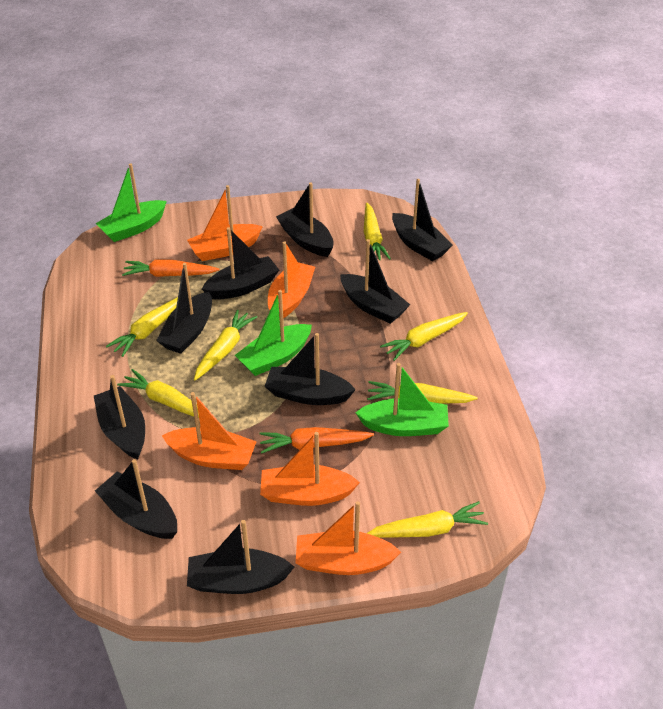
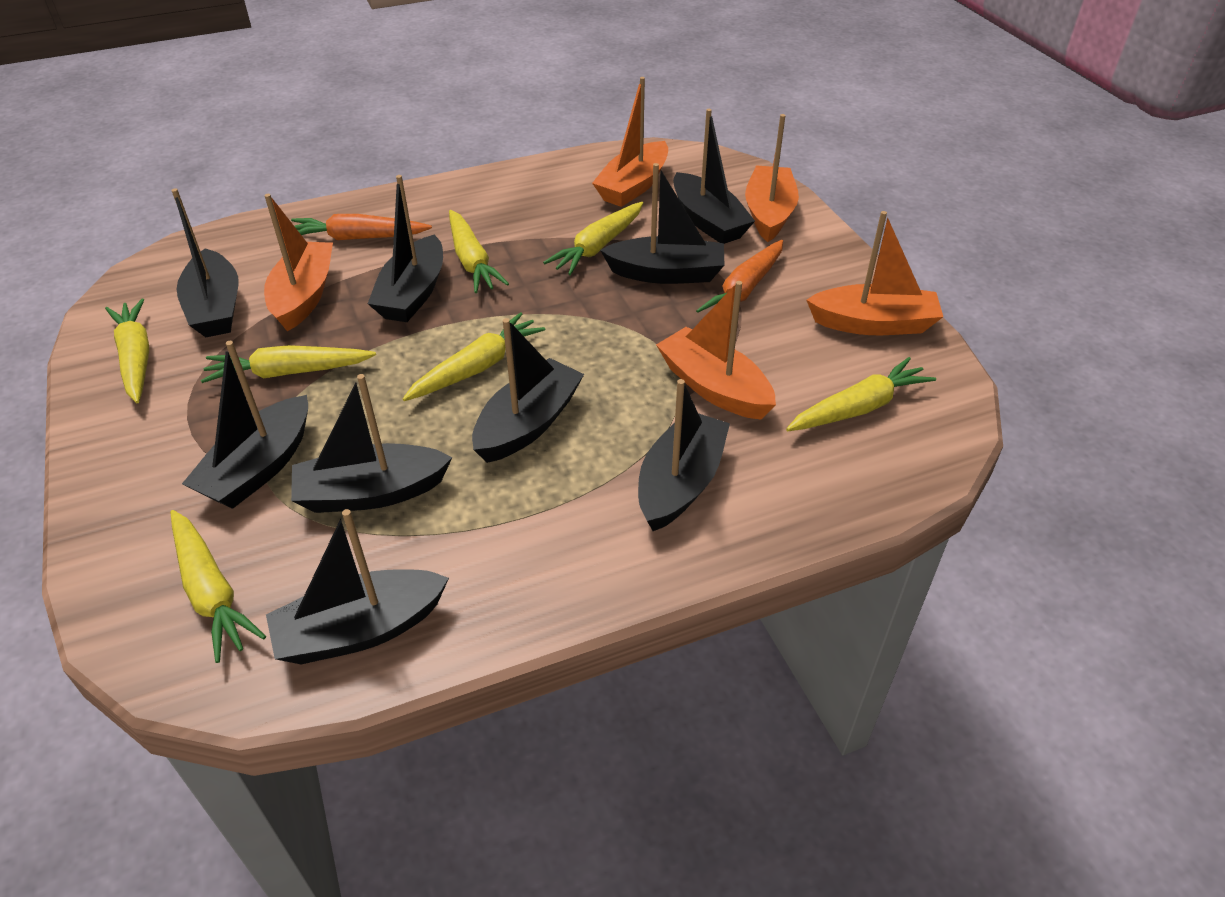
green boat: [96,163,167,242] [235,290,312,376] [355,363,449,436] = 3 -> none = 0

